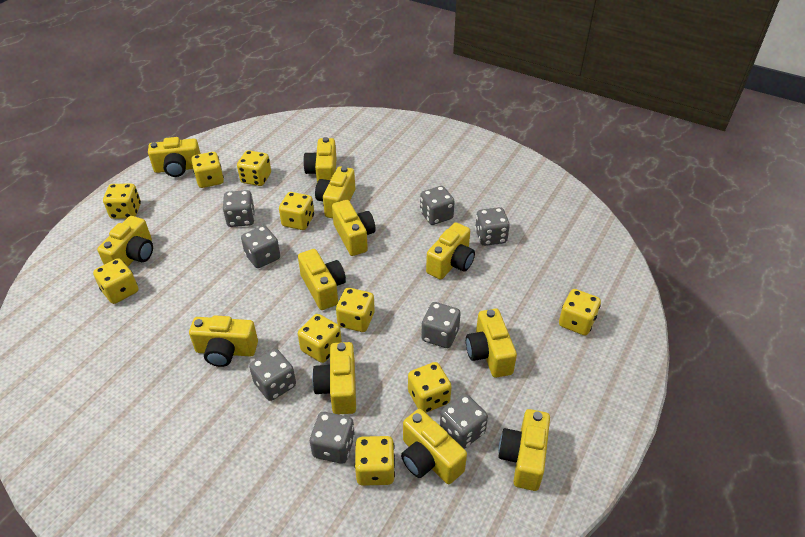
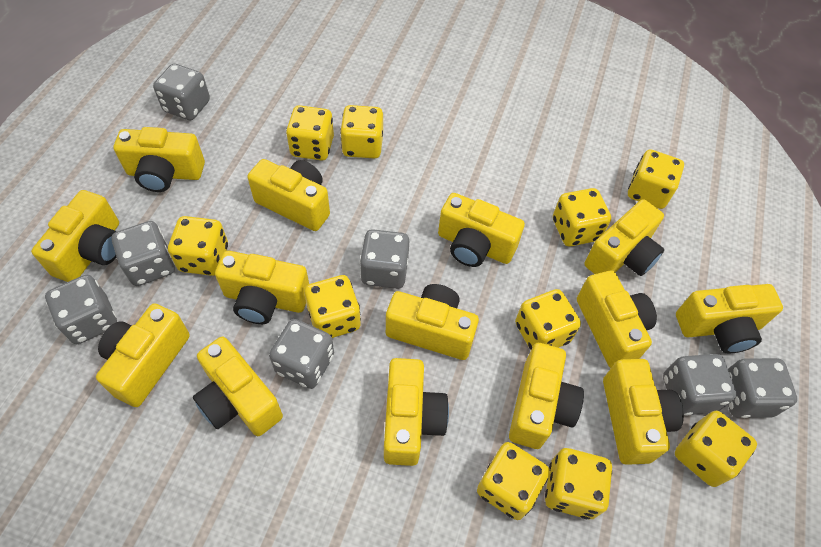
grey dice: [223,190,255,227] [241,225,280,268] [249,349,296,401] [310,412,355,464] [420,186,455,225] [421,302,461,348] [440,394,488,449] [475,207,510,246] = 8 -> [45,275,117,344] [112,221,175,286] [153,64,210,120] [269,319,334,389] [360,229,409,289] [663,354,737,416] [728,358,797,418] = 7
yellow camera: [97,216,153,267] [148,137,201,177] [189,315,258,367] [298,249,346,310] [303,137,337,182] [312,342,356,414] [315,166,355,218] [332,200,375,256] [401,409,467,484] [426,222,475,280] [466,308,517,378] [498,409,550,491] = 12 -> [31,190,119,282] [96,303,190,407] [113,127,205,192] [193,337,283,436] [215,251,309,324] [247,159,330,231] [384,358,449,466] [386,284,479,360] [438,193,525,267] [509,343,584,449] [577,271,657,368] [584,199,664,276] [603,359,684,465] [676,284,783,353] = 14

